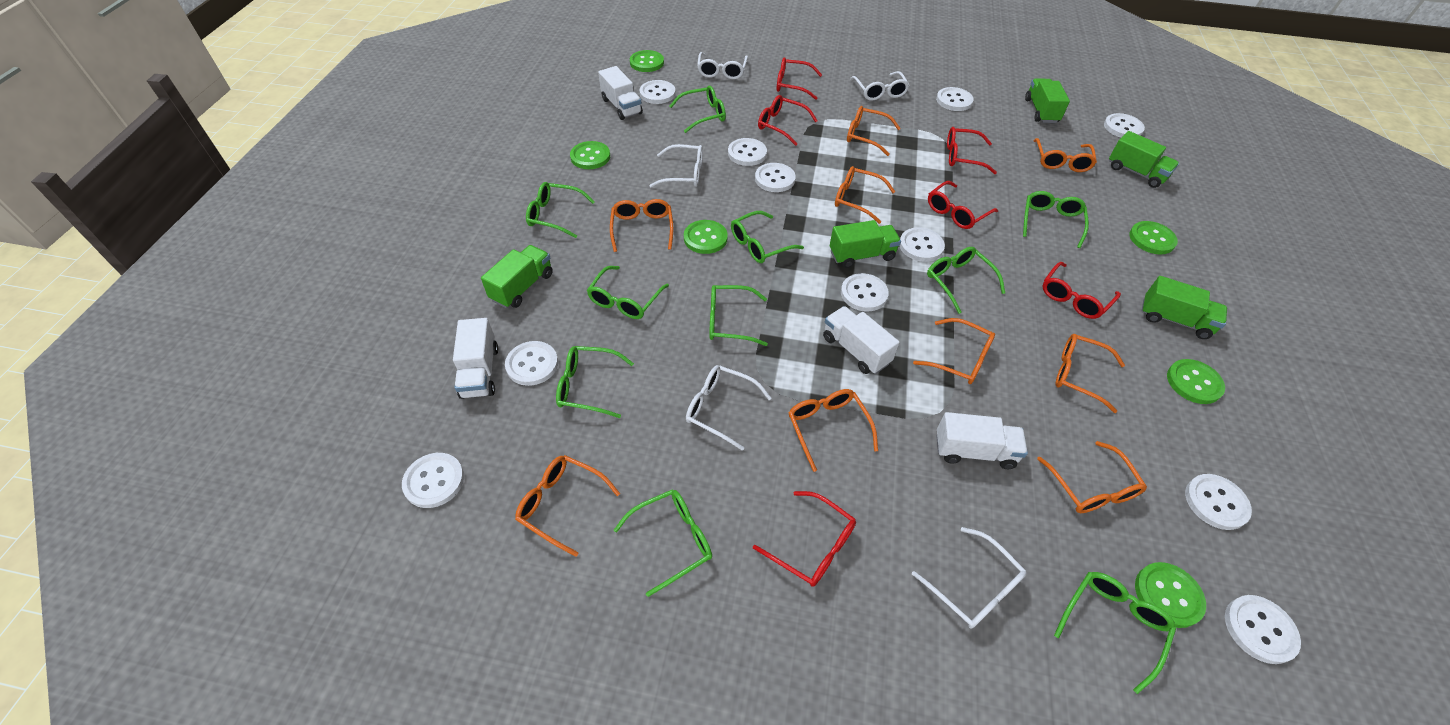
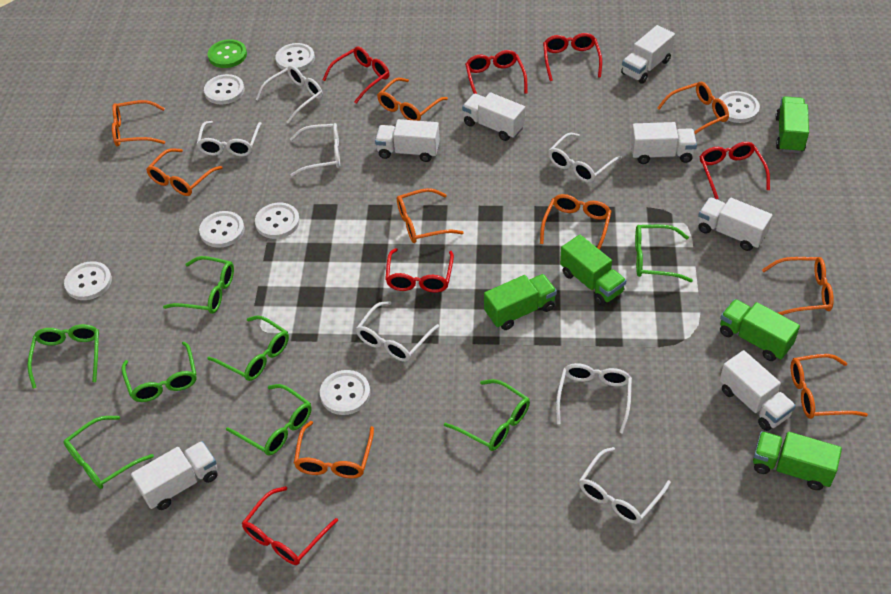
green button: [570,141,610,169] [630,50,664,72] [684,220,728,254] [1129,221,1178,254] [1135,562,1206,628] [1167,359,1225,404] = 6 -> [208,39,247,68] = 1
green glasses: [526,182,595,238] [556,346,634,418] [587,266,669,319] [614,489,712,597] [670,86,726,133] [709,285,768,346] [731,211,804,263] [927,247,1005,314] [1023,191,1089,248] [1054,572,1176,694] = 10 -> [27,324,99,389] [64,416,154,489] [122,342,197,402] [163,256,234,314] [207,315,289,381] [226,384,312,456] [444,379,530,451] [635,225,693,282] = 8
white button: [402,453,464,508] [505,341,558,386] [640,80,676,104] [728,138,767,166] [755,163,796,192] [841,273,889,312] [900,227,945,262] [936,87,974,111] [1104,113,1145,137] [1185,474,1252,530] [1225,595,1301,664] = 11 -> [64,261,112,300] [199,211,245,248] [204,74,245,104] [255,203,300,239] [275,43,315,71] [320,370,370,415] [719,91,760,123] = 7
white glasses: [649,144,703,187] [686,365,771,451] [697,52,748,80] [850,71,910,101] [912,527,1026,629] = 5 -> [196,121,262,157] [255,66,323,124] [290,123,340,177] [356,301,440,362] [548,133,622,183] [556,363,632,434] [579,447,671,524] = 7
white truck: [453,318,498,399] [598,66,643,120] [823,306,900,374] [936,412,1028,469] = 4 -> [131,441,218,510] [375,119,440,162] [462,92,525,141] [621,25,675,84] [630,122,697,164] [698,197,772,251] [720,350,796,431] = 7

